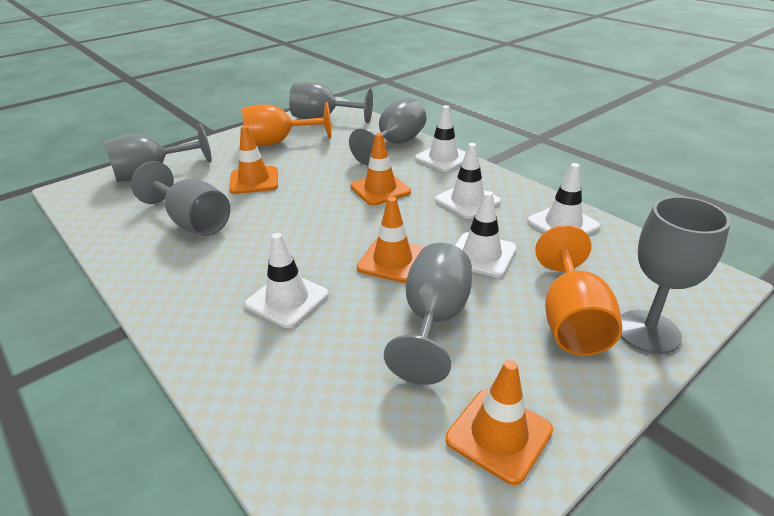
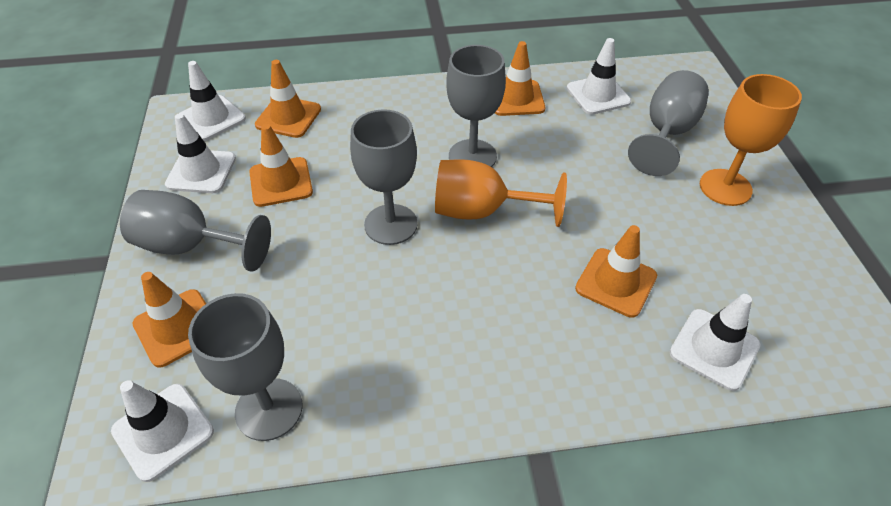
grey goblet: [104,124,212,182] [131,161,230,236] [289,82,373,123] [349,98,426,166] [384,243,472,385] [621,196,731,354] = 6 -> [120,190,271,271] [188,293,303,441] [350,109,418,245] [446,45,506,167] [628,70,709,176] = 5
orange traffic cone: [229,126,278,194] [350,133,411,206] [357,197,424,283] [446,360,553,485] = 4 -> [132,272,206,367] [249,124,313,207] [255,60,321,138] [495,41,545,116] [575,225,657,318] = 5

